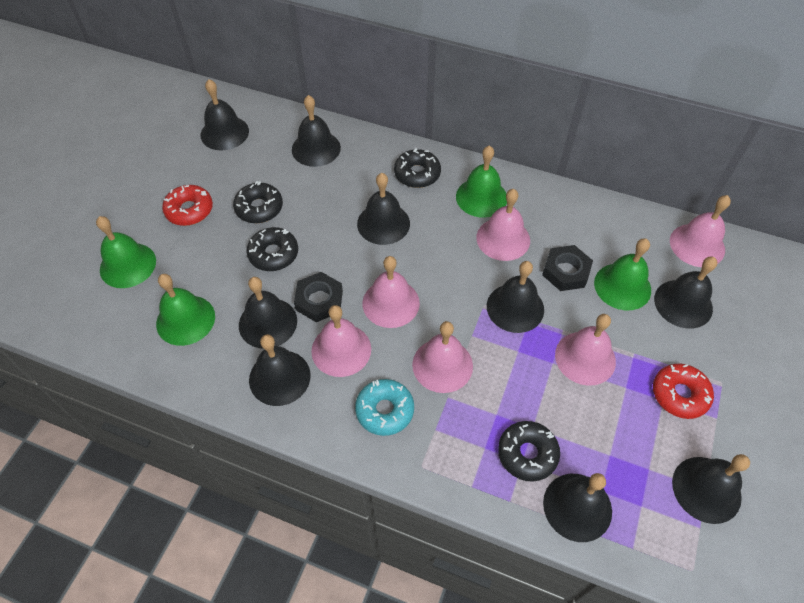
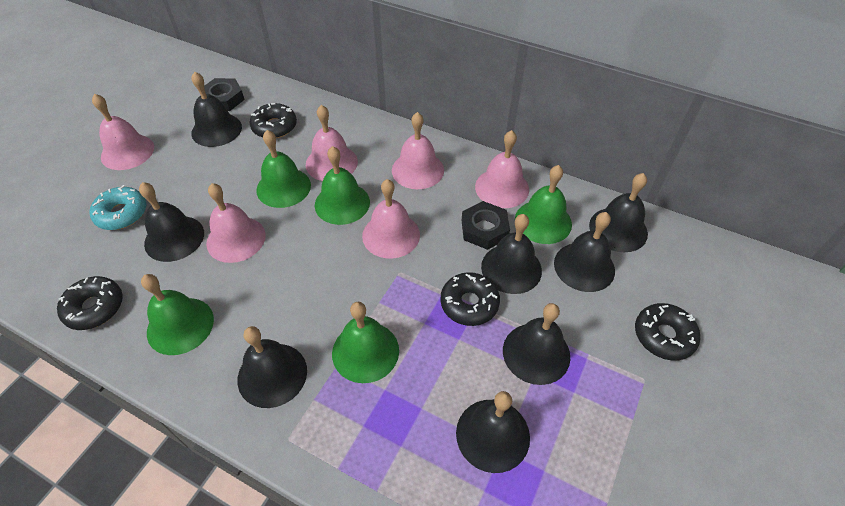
black bell: [201,79,249,150] [239,277,297,349] [249,334,311,406] [292,95,341,167] [357,173,410,245] [487,261,544,333] [543,473,612,542] [654,257,717,329] [672,454,750,524] = 9 -> [139,182,204,262] [191,71,242,147] [237,326,307,408] [456,391,530,473] [481,214,542,294] [503,303,570,385] [554,212,615,292] [589,173,648,252] = 8
green bell: [96,216,156,288] [156,274,215,346] [456,145,507,218] [594,238,651,310] = 4 -> [141,274,214,355] [256,130,311,208] [315,146,370,225] [332,302,399,383] [515,165,572,244] = 5
red donut: [162,185,213,226] [653,364,714,419] = 2 -> none = 0

